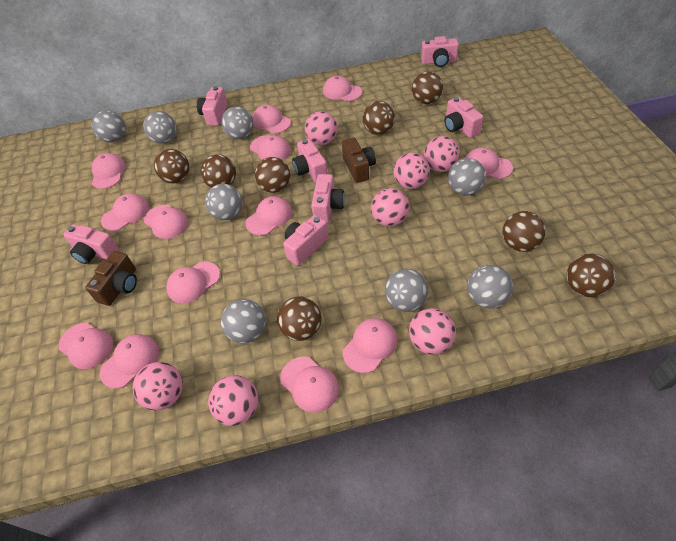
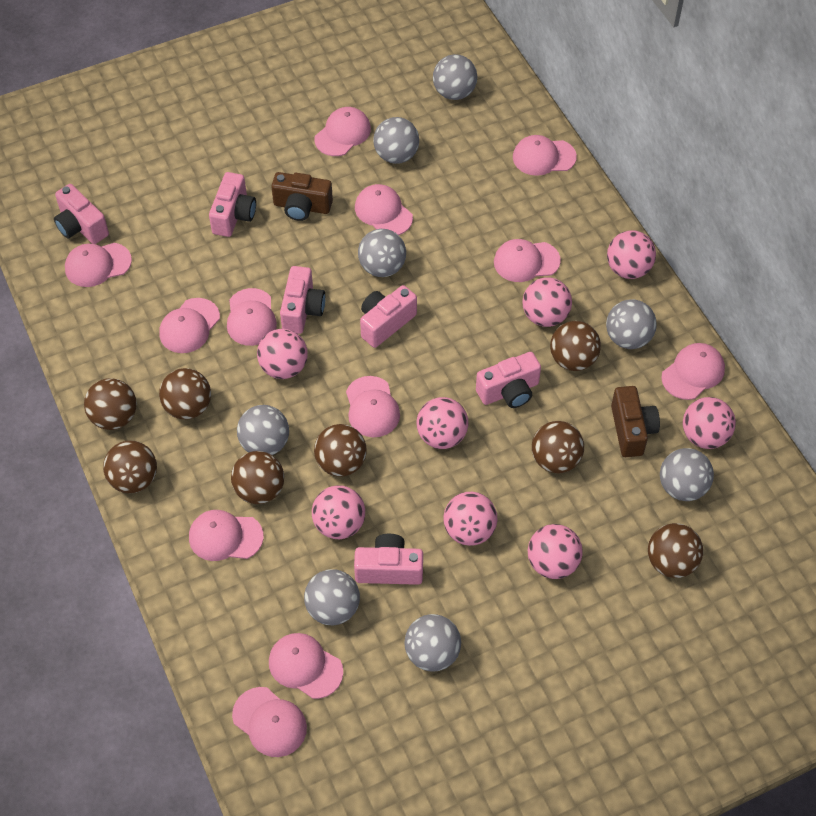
pink ball: [133,362,183,410] [208,375,258,426] [305,111,337,145] [371,188,409,227] [393,153,430,189] [409,308,456,355] [424,136,460,172] = 7 -> [257,328,308,379] [312,485,365,539] [416,397,469,449] [443,492,498,546] [522,277,572,327] [528,524,583,579] [607,230,656,279] [683,397,736,449] = 8
pink camera: [64,224,119,264] [197,86,228,126] [283,215,329,266] [292,139,328,183] [311,174,345,222] [421,36,459,67] [445,97,483,138] = 7 -> [54,184,109,244] [209,172,256,237] [280,266,325,334] [354,534,423,585] [360,285,417,348] [476,352,541,408] = 6
pink cap: [58,323,113,369] [92,153,126,189] [100,334,159,389] [101,193,149,231] [144,205,188,239] [166,261,220,303] [246,196,292,235] [250,135,291,160] [253,104,291,133] [280,356,339,413] [323,76,362,101] [343,318,398,373] [465,147,513,179] = 13 -> [65,243,132,287] [159,298,220,353] [189,510,264,561] [227,288,277,346] [232,687,307,757] [269,633,343,699] [314,107,371,156] [346,376,400,437] [355,184,413,235] [494,239,561,282] [513,135,577,176] [661,343,725,400] = 12

